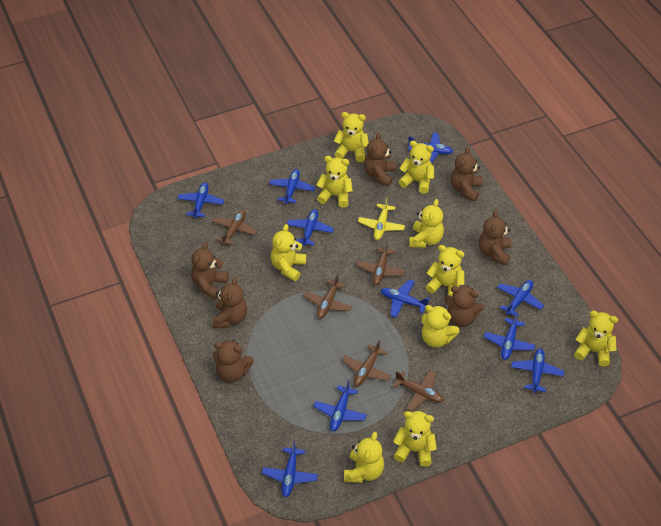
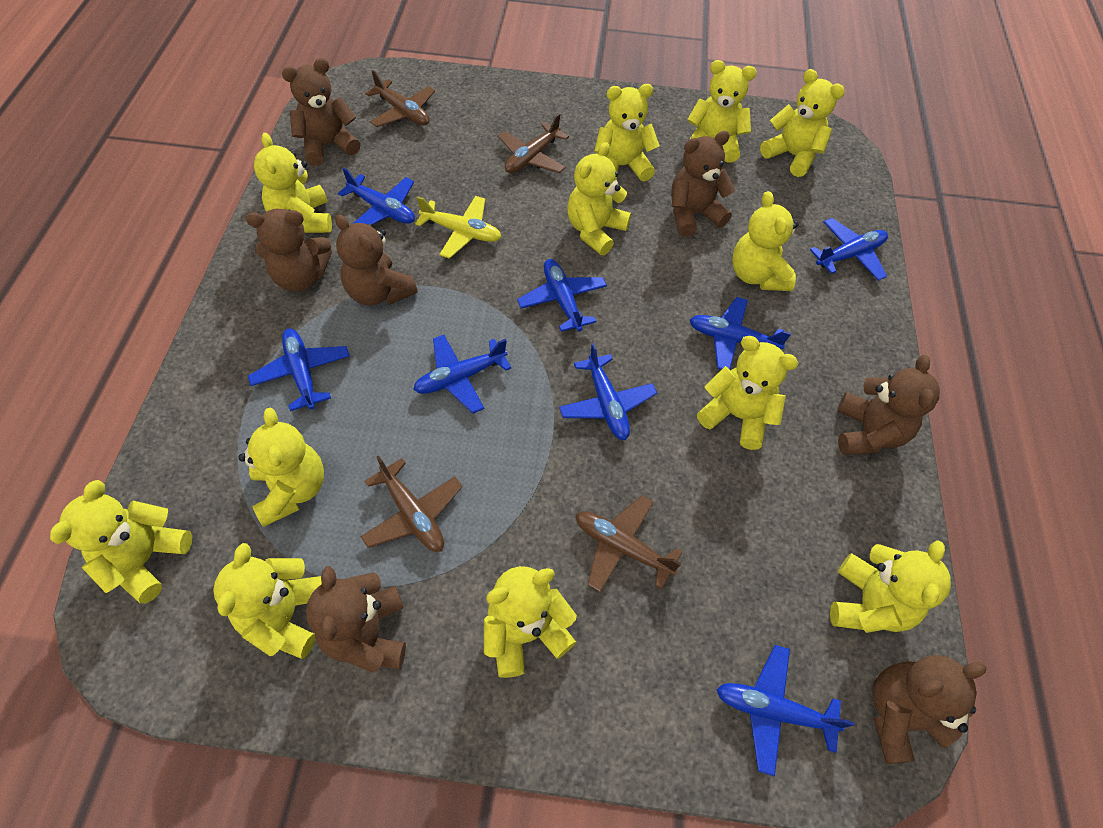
blue plane: [177,182,224,218] [262,441,318,497] [269,169,315,204] [287,209,334,246] [313,380,367,431] [381,279,430,318] [408,132,453,163] [484,312,535,360] [497,280,544,317] [511,348,564,393] = 10 -> [248,329,350,411] [338,168,415,225] [413,335,511,414] [517,259,607,332] [559,343,657,440] [690,297,791,370] [717,645,854,776] [810,218,888,281] = 8
brown plane: [212,210,258,246] [304,274,352,319] [342,340,391,386] [356,241,405,285] [392,370,444,412] = 5 -> [361,455,462,552] [365,70,435,127] [498,113,569,173] [576,495,682,592] = 4
yellow teddy bear: [271,224,307,281] [316,156,353,207] [334,112,369,162] [344,432,384,483] [393,411,437,467] [399,141,434,194] [409,199,444,248] [421,305,460,348] [426,245,465,296] [574,311,618,366] = 10 -> [50,480,192,604] [213,543,322,659] [238,408,324,527] [254,133,332,233] [484,566,577,678] [567,142,631,255] [594,84,660,182] [687,60,757,163] [697,336,798,450] [732,191,799,291] [760,69,845,177] [830,540,951,633] = 12

